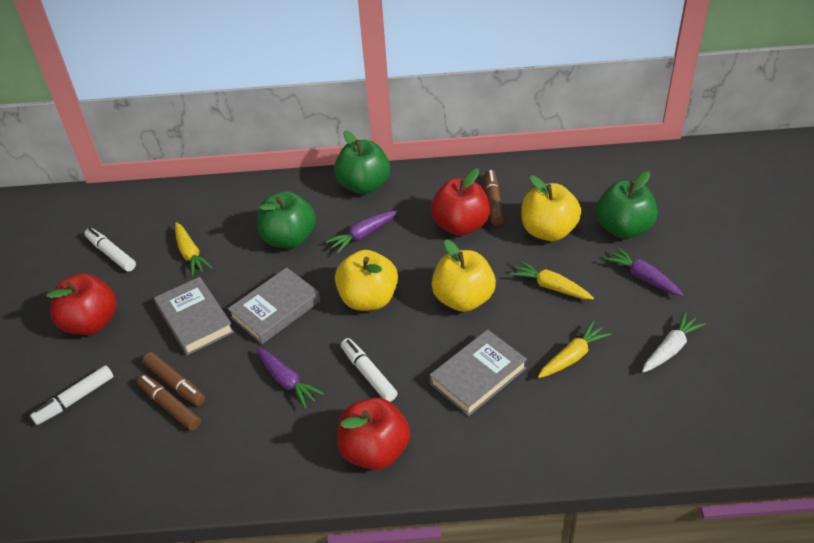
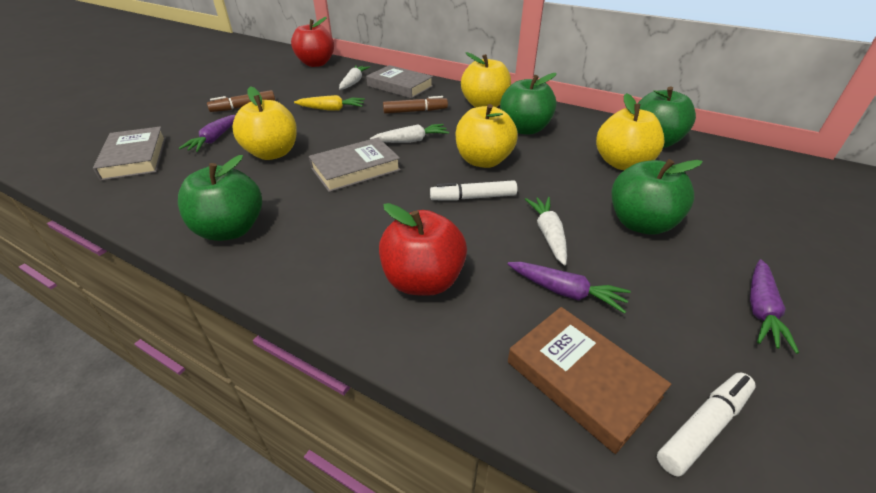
brown book: none = 0 -> [508,307,671,454] = 1
brown marker: [137,374,201,431] [142,352,205,406] [485,170,504,225] = 3 -> [207,90,275,112] [383,96,448,114] = 2
green apple: [257,191,316,248] [334,130,390,194] [596,171,658,239] = 3 -> [178,155,262,241] [500,73,557,135] [612,159,703,235] [637,86,696,148] = 4
red apple: [46,274,117,335] [337,398,410,470] [431,168,490,236] = 3 -> [291,17,334,67] [379,203,467,296] = 2
white carrot: [642,312,706,373] = 1 -> [339,66,370,89] [370,124,449,143] [525,197,567,265] = 3
white marker: [30,365,114,425] [84,228,136,271] [341,338,398,402] = 3 -> [430,180,517,201] [657,373,756,477] = 2
yellow apple: [335,250,398,311] [431,239,496,312] [521,176,581,241] = 3 -> [232,86,297,160] [456,104,518,168] [461,52,511,108] [596,93,665,170] = 4
yellow carrot: [175,222,213,276] [510,260,594,299] [538,321,611,378] = 3 -> [294,95,365,111] = 1

